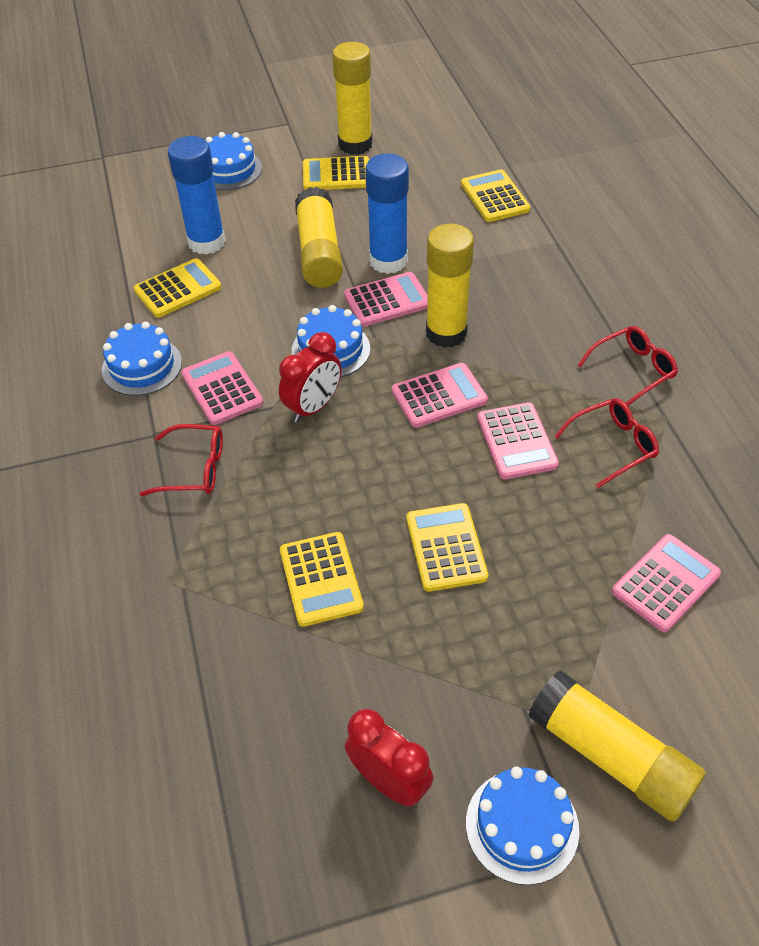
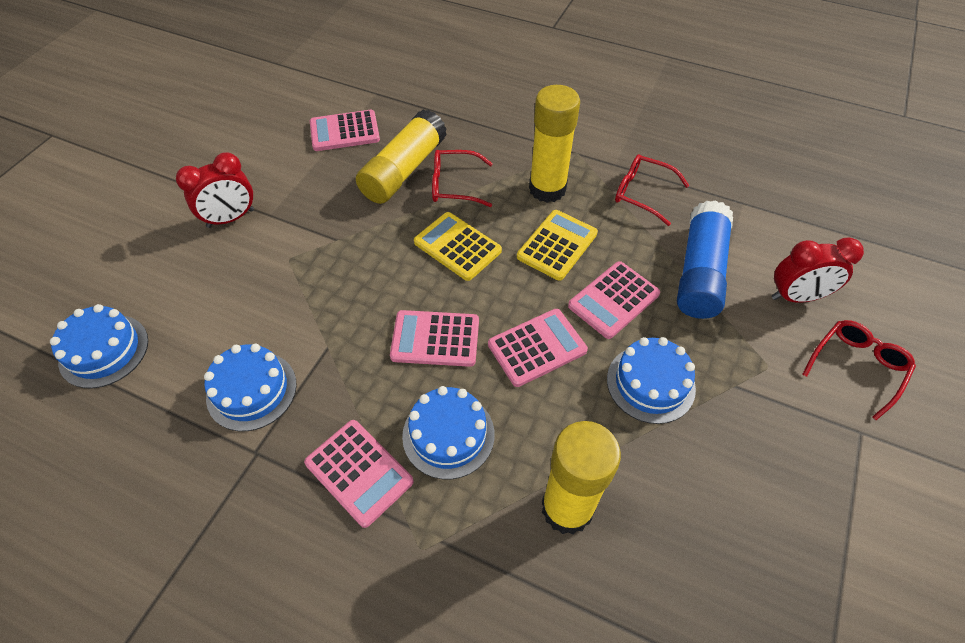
blue glue stick: [167,136,226,255] [365,153,409,274] = 2 -> [677,200,733,319] = 1
yellow calculator: [134,258,222,318] [280,532,364,627] [303,156,369,190] [407,503,488,592] [461,169,530,222] = 5 -> [414,212,502,281] [517,210,598,281] = 2
yellow glue stick: [295,187,343,288] [332,42,372,155] [426,224,474,348] [528,670,706,822] = 4 -> [356,109,447,204] [529,85,580,203] [542,421,621,535] = 3

